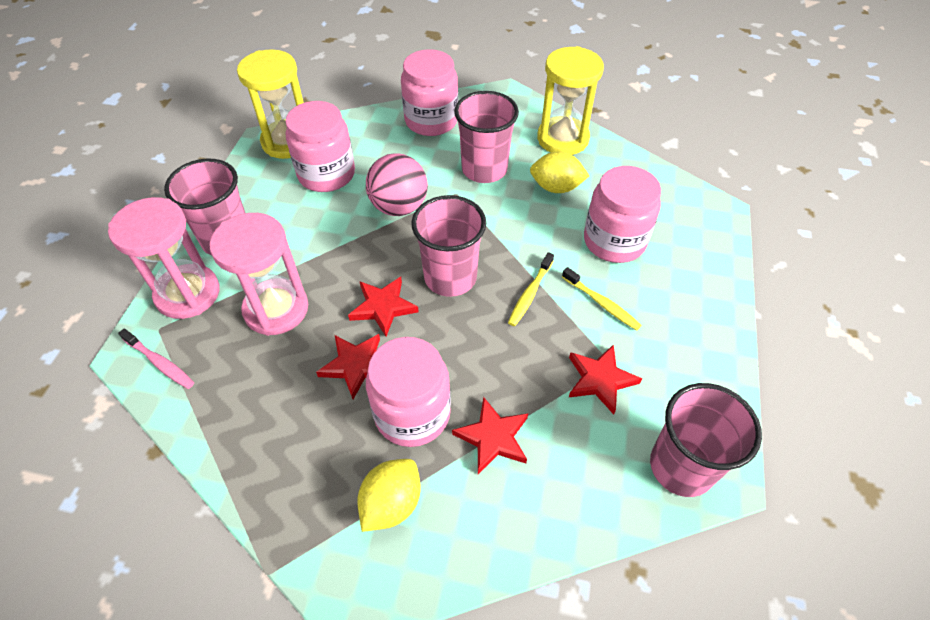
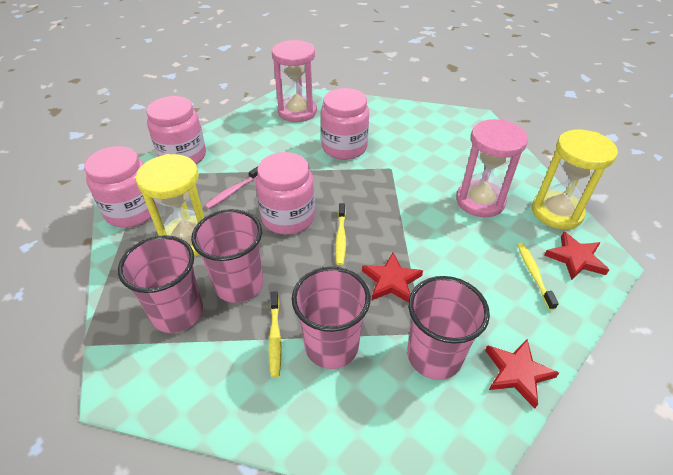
pink ball: [366,153,428,216] = 1 -> none = 0
red star: [316,334,380,399] [348,277,419,336] [452,397,528,474] [569,344,642,415] = 4 -> [362,252,423,303] [485,339,559,408] [544,231,609,280] = 3
yellow lemon: [357,459,421,532] [530,151,589,193] = 2 -> none = 0
yellow toothbrush: [508,252,554,326] [562,267,642,331] = 2 -> [269,291,282,378] [335,203,346,266] [517,243,559,310] = 3

